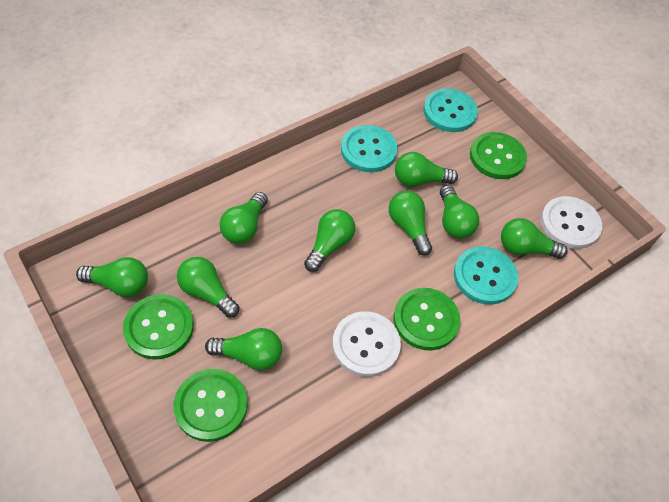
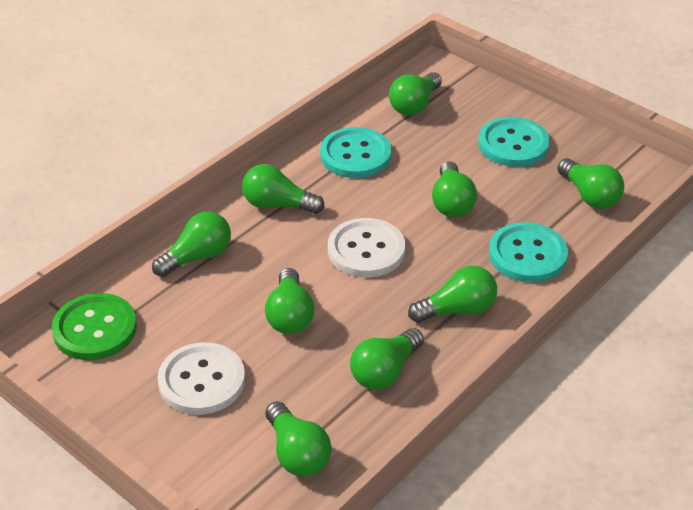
green button: [123,294,194,360] [174,369,248,442] [394,288,460,350] [470,132,527,179] = 4 -> [52,293,137,360] = 1

